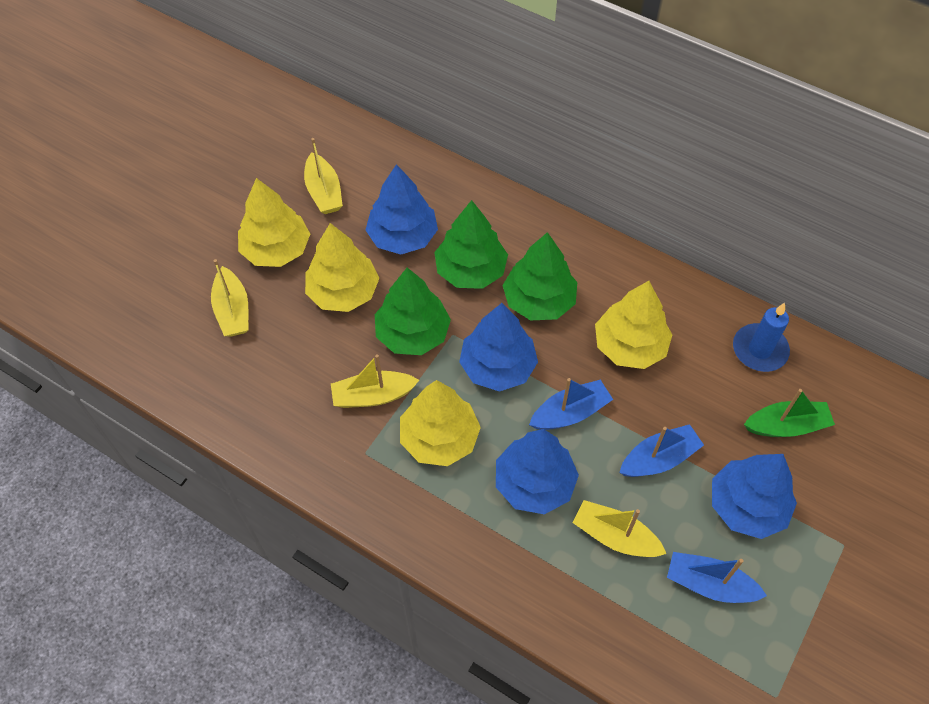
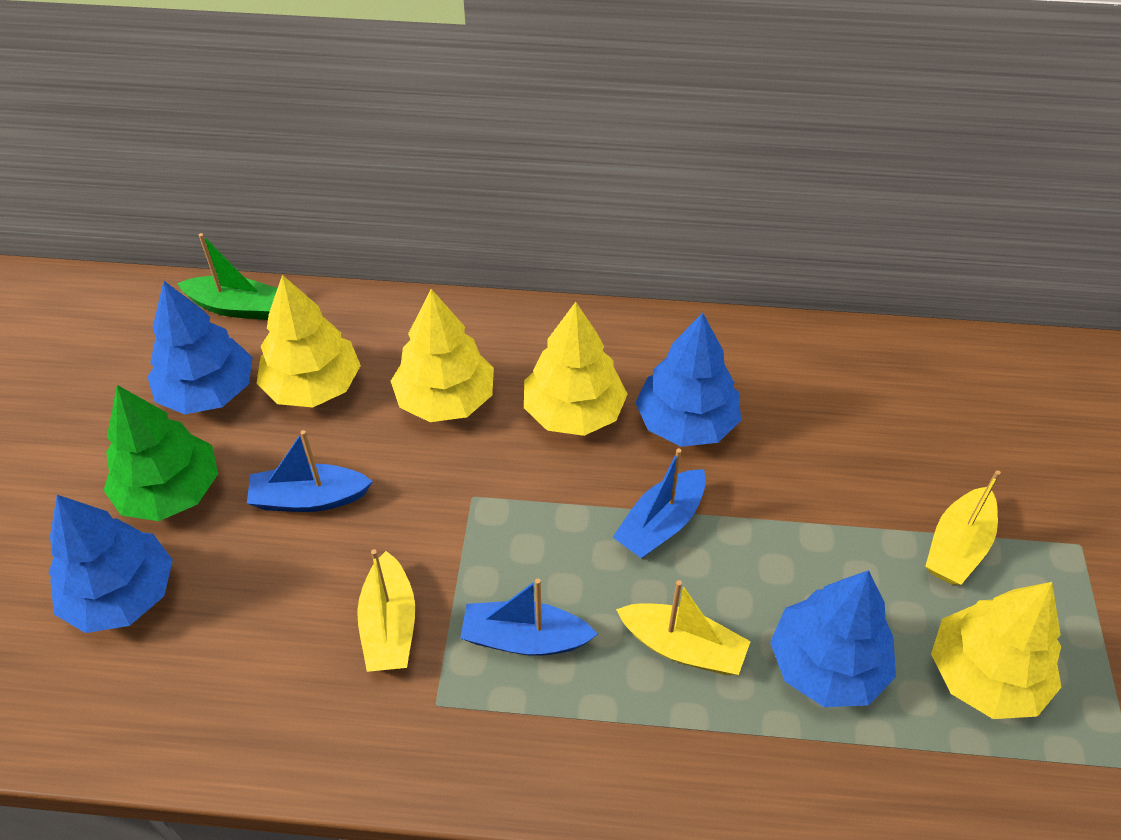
blue candle: [733,303,790,372] = 1 -> none = 0
green tree: [375,268,451,355] [434,200,508,289] [502,232,577,321] = 3 -> [103,385,218,521] = 1
yellow boat: [211,259,248,337] [304,138,343,214] [331,354,419,408] [573,500,667,557] = 4 -> [357,549,415,672] [616,580,751,675] [925,470,1001,585] = 3

